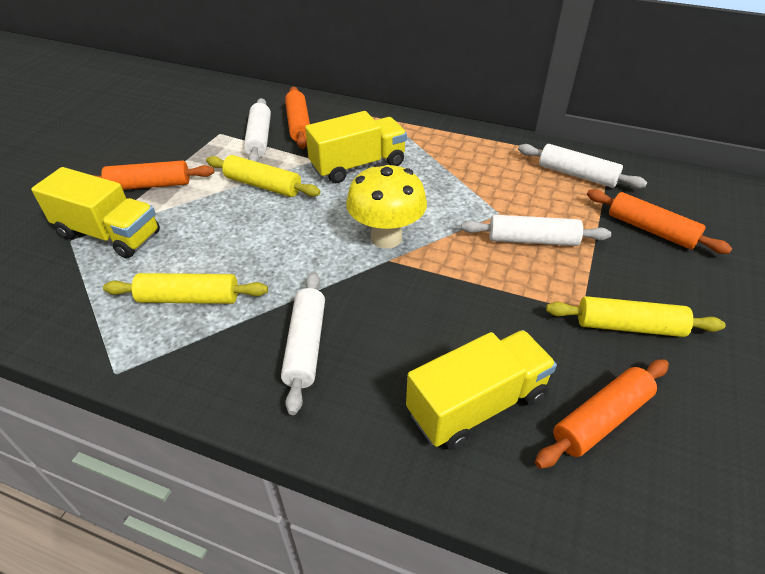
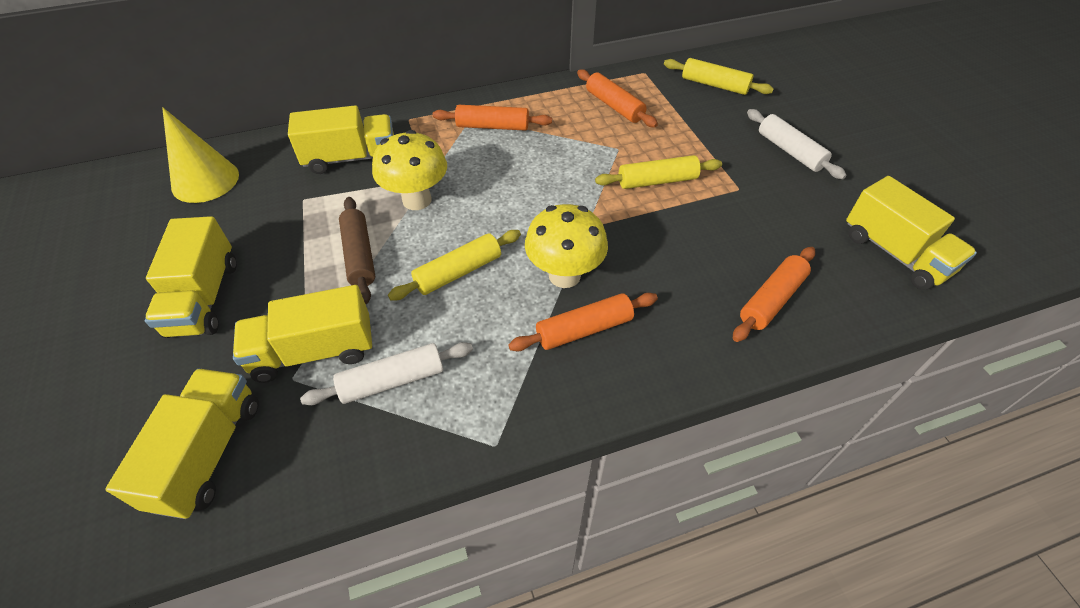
brown rolling pin: none = 0 -> [339,197,375,304] = 1
white rolling pin: [244,98,271,162] [281,272,325,415] [461,215,611,246] [518,144,647,188] = 4 -> [300,342,473,405] [747,109,847,179] = 2
yellow cone: none = 0 -> [162,107,239,203] = 1
yellow mushroom: [346,163,427,249] = 1 -> [372,130,447,210] [525,204,608,288] = 2
yellow truck: [31,167,160,258] [305,111,407,183] [406,330,557,450] = 3 -> [105,369,259,519] [145,216,237,338] [233,285,372,383] [288,105,394,174] [846,176,977,290] = 5

